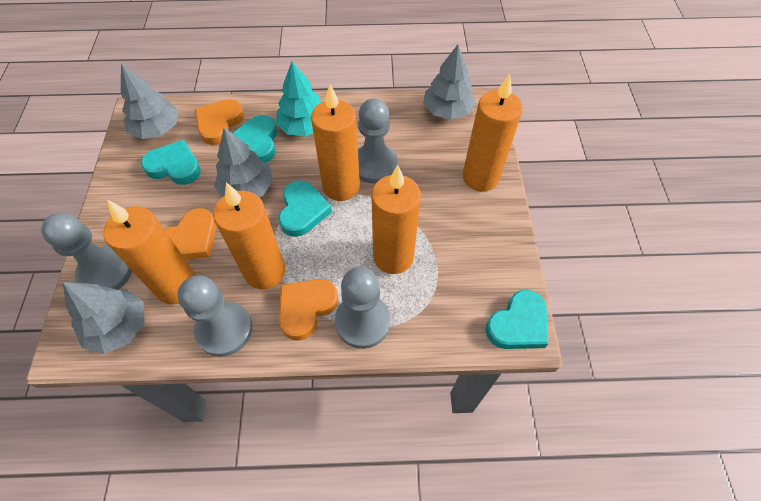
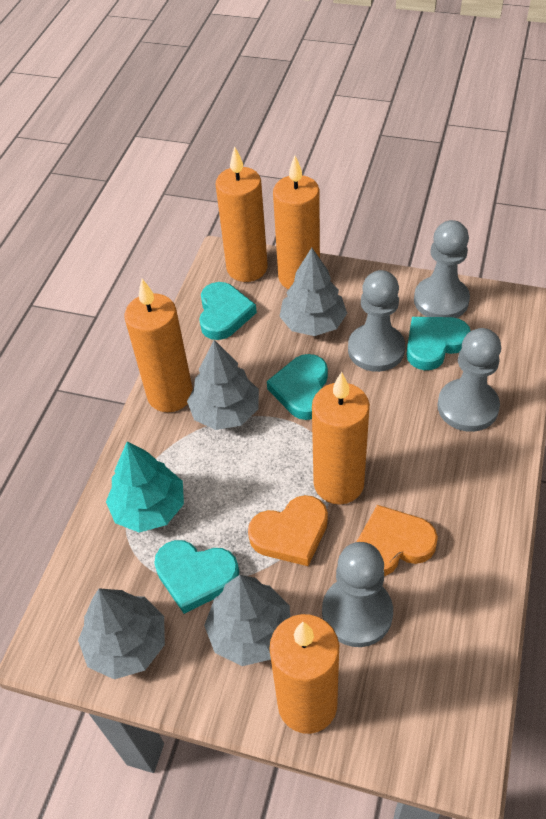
orange heart: [164,208,217,260] [195,99,244,145] [279,279,338,341] = 3 -> [248,495,328,566] [357,505,438,576] = 2

